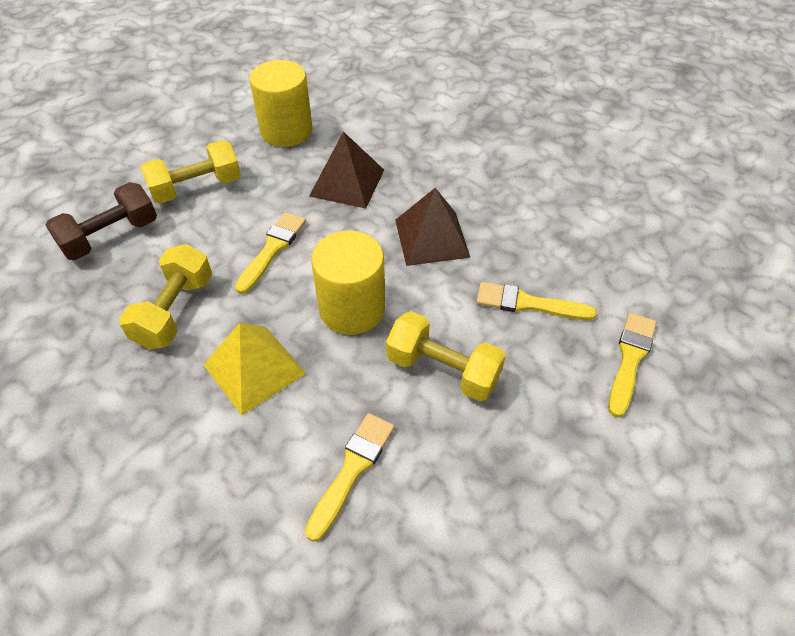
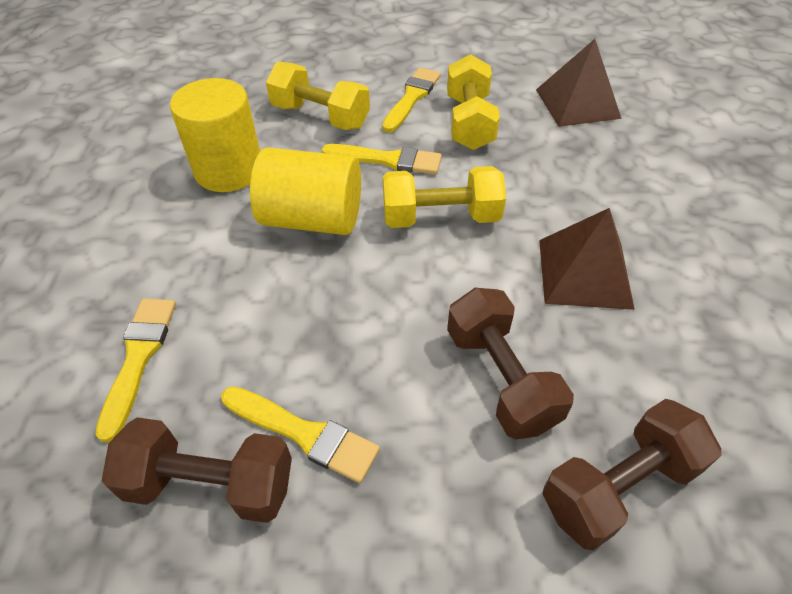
brown dumbbell: [46,182,157,260] = 1 -> [102,417,292,523] [447,288,574,439] [542,399,721,550] = 3
yellow pyramid: [203,323,306,415] = 1 -> none = 0

